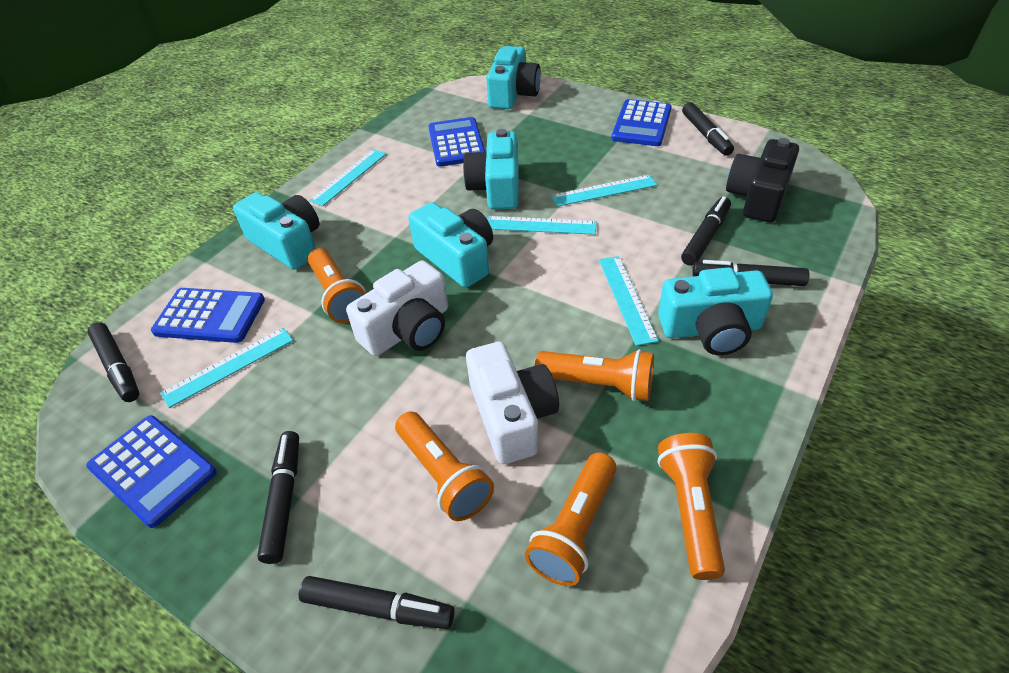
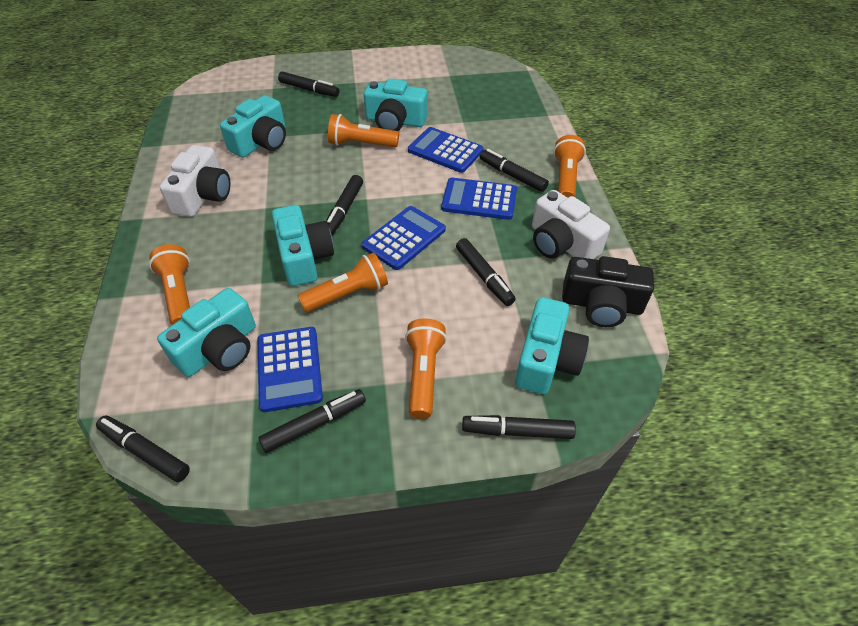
black marker: [87,322,139,402] [257,431,299,564] [299,576,455,629] [681,196,731,266] [682,102,734,156] [692,260,810,286] = 6 -> [96,416,190,482] [258,389,366,453] [278,71,339,97] [326,175,363,235] [456,238,516,306] [462,415,576,439] [480,149,549,192] = 7
turquoise ruler: [160,328,293,408] [309,149,386,206] [487,216,597,235] [551,175,657,207] [599,256,659,346] = 5 -> none = 0

